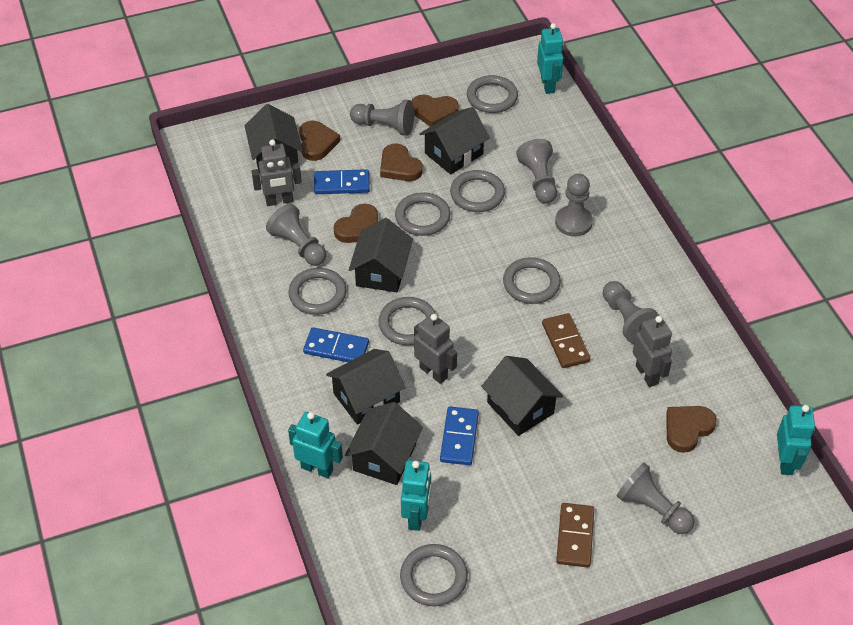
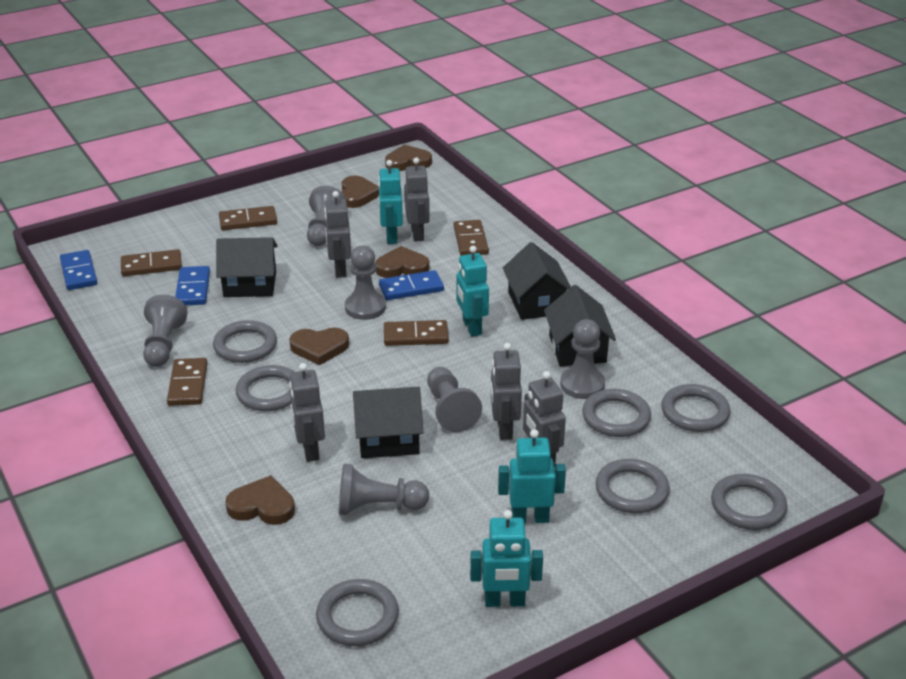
black house: [244,104,303,174] [326,349,406,425] [345,402,423,485] [349,218,413,292] [419,107,490,174] [481,356,563,436] = 6 -> [216,237,278,297] [353,387,424,458] [503,242,571,320] [544,285,616,366] = 4
brown domino: [542,313,590,368] [556,503,594,568] = 2 -> [121,249,182,276] [167,358,208,406] [219,206,277,230] [384,320,449,346] [453,220,489,256] = 5
grey robot: [251,139,302,206] [414,314,457,384] [633,316,672,387] = 3 -> [289,363,325,462] [324,191,351,278] [405,158,430,242] [491,343,522,440] [523,371,566,468] = 5

